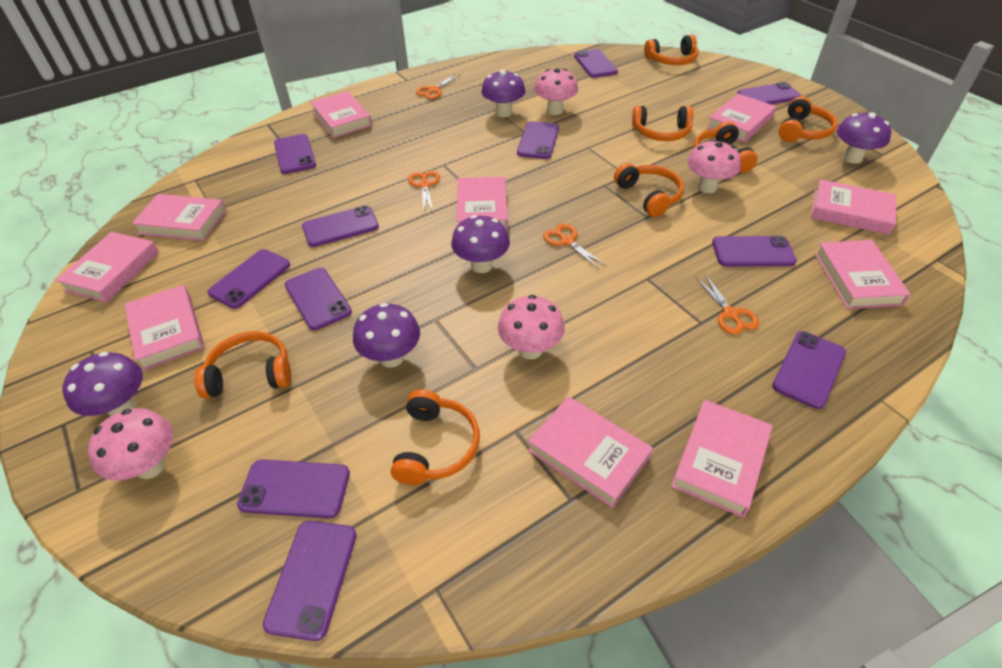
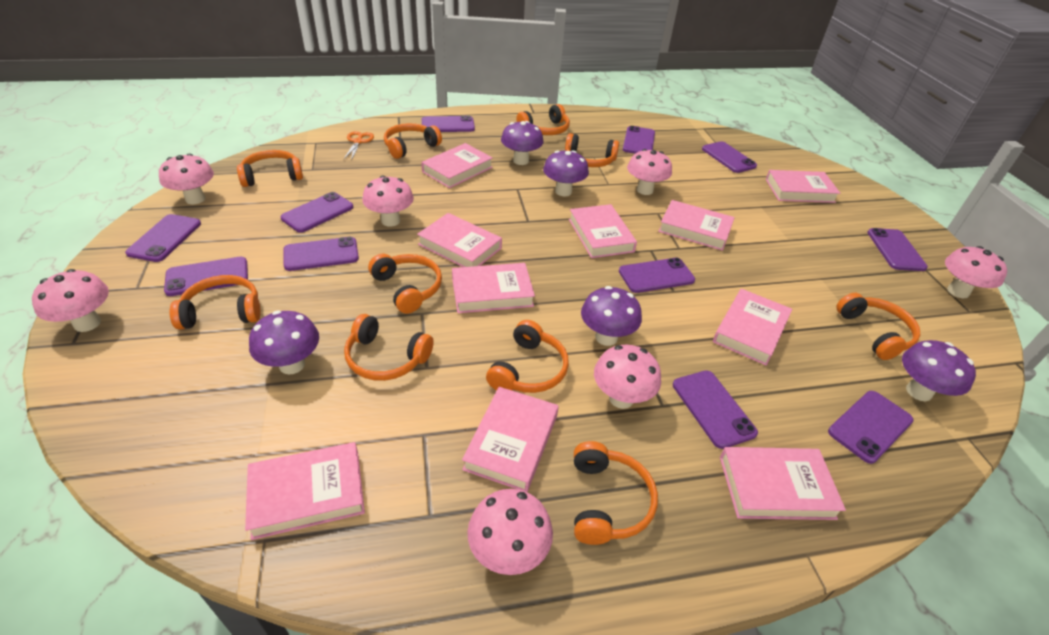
orange headphones: [194,331,291,398] [391,389,480,485] [614,163,684,217] [632,106,693,141] [644,35,699,65] [694,121,758,173] [779,96,837,142] = 7 -> [169,275,261,330] [237,150,303,187] [344,314,434,381] [368,254,442,314] [384,123,442,159] [486,320,569,393] [516,104,570,135] [565,133,619,167] [574,441,658,545] [836,293,920,360] = 10
orange scissors: [408,170,440,212] [416,73,460,99] [543,224,607,269] [695,274,759,335] = 4 -> [344,131,374,161] = 1
pink mushroom: [88,408,173,481] [498,295,565,359] [534,68,578,115] [687,139,741,193] = 4 -> [32,269,109,332] [159,153,214,204] [362,175,414,227] [467,489,553,575] [594,345,661,409] [627,149,672,195] [945,246,1007,298] = 7

